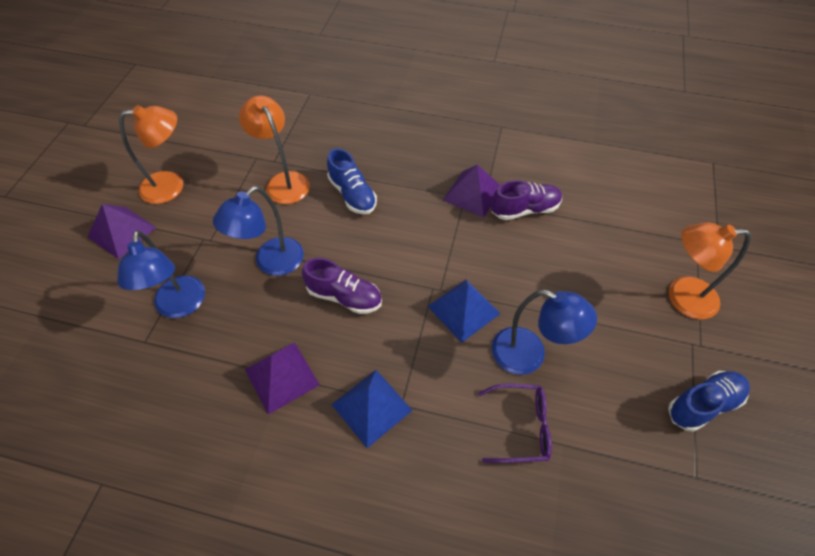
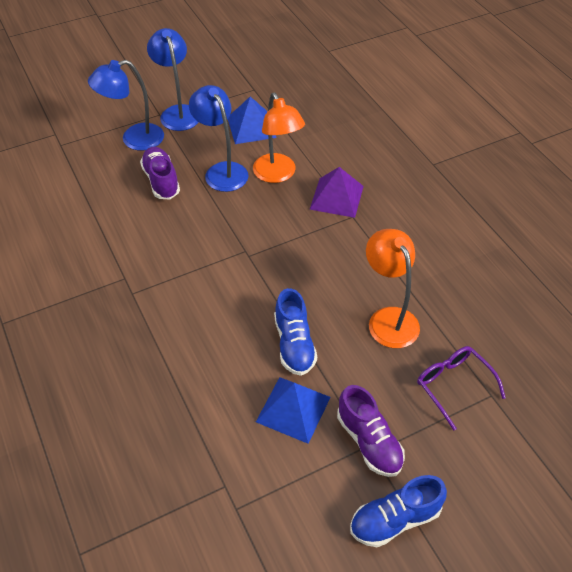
orange lamp: [119,105,183,204] [239,96,310,204] [669,223,751,319] = 3 -> [253,93,305,183] [366,229,420,348] = 2
purple pyramid: [87,204,157,259] [245,342,320,415] [443,165,500,218] = 3 -> [310,167,364,218] = 1

